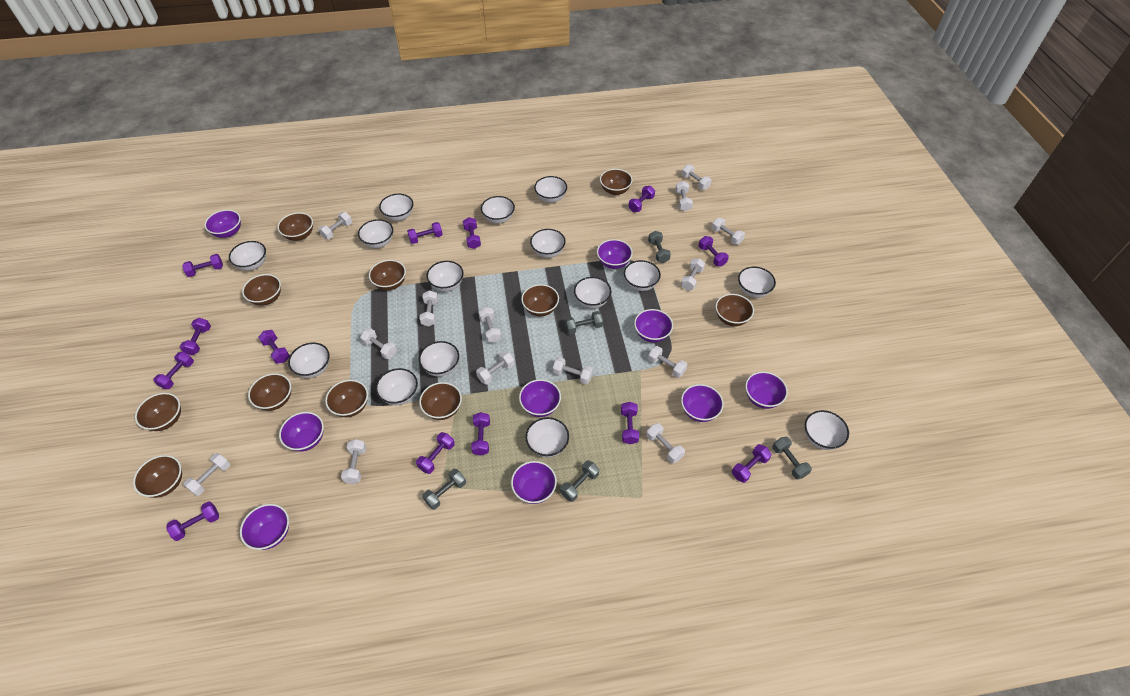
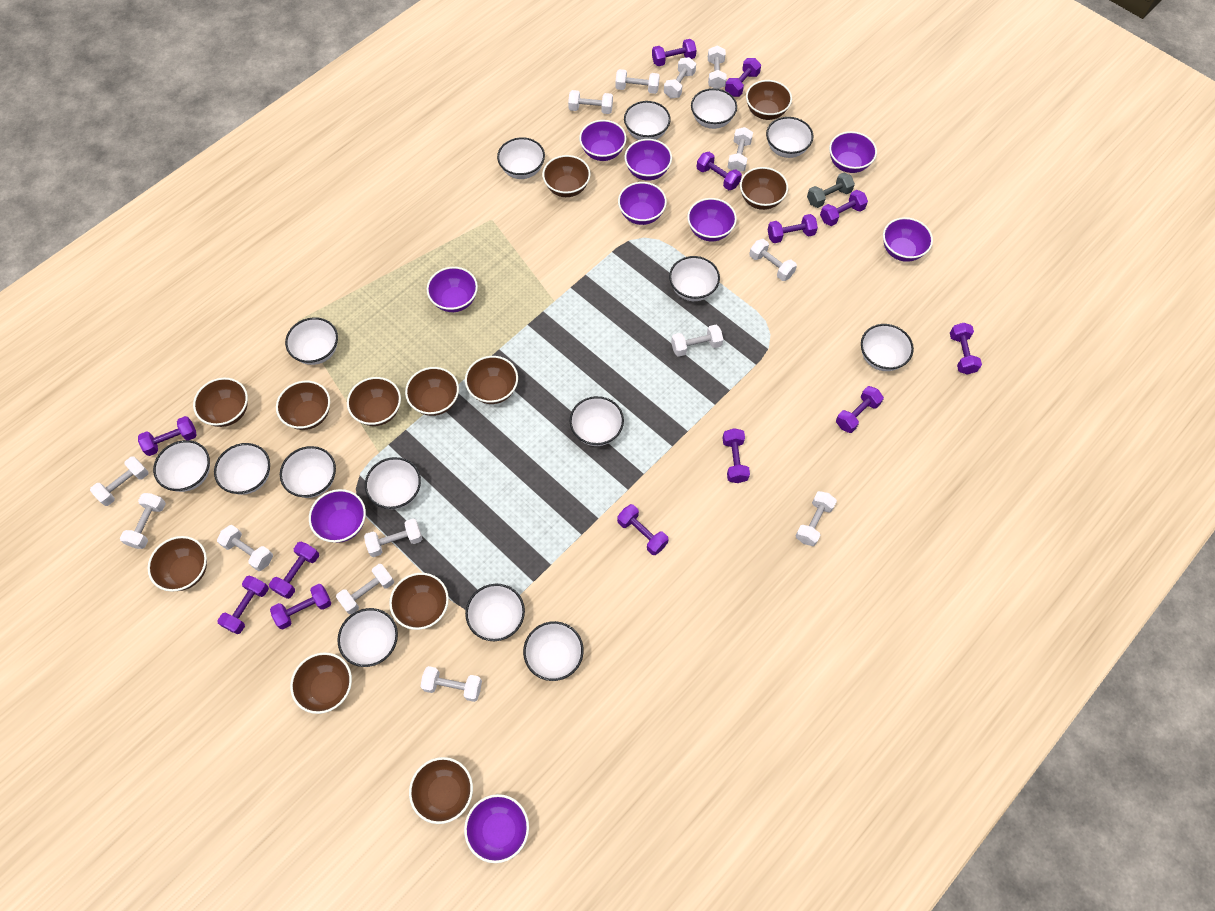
brown bowl: [133,455,182,498] [135,393,181,431] [242,274,281,306] [248,373,291,411] [277,212,313,241] [325,380,368,417] [369,260,406,290] [419,382,462,420] [521,284,559,316] [600,169,633,195] [716,294,754,326] = 11 -> [147,536,207,592] [193,378,248,427] [276,381,330,430] [290,652,352,714] [347,377,401,426] [389,573,449,630] [405,367,459,416] [409,757,473,824] [465,356,518,404] [542,155,591,197] [740,167,788,210] [746,80,792,120] = 12
grey dumbbell: [422,469,466,510] [560,460,599,502] [565,311,603,334] [648,231,671,263] [772,437,812,479] = 5 -> [807,172,855,208] = 1

